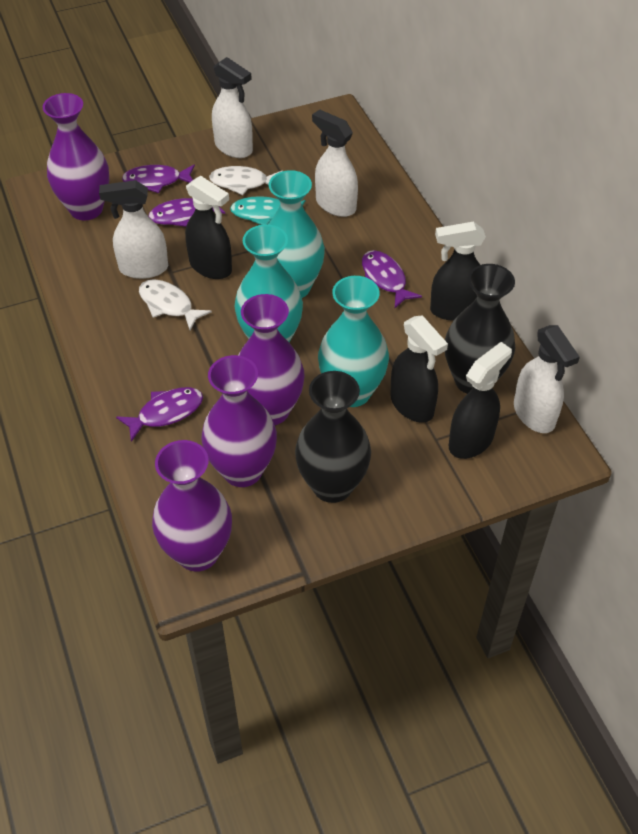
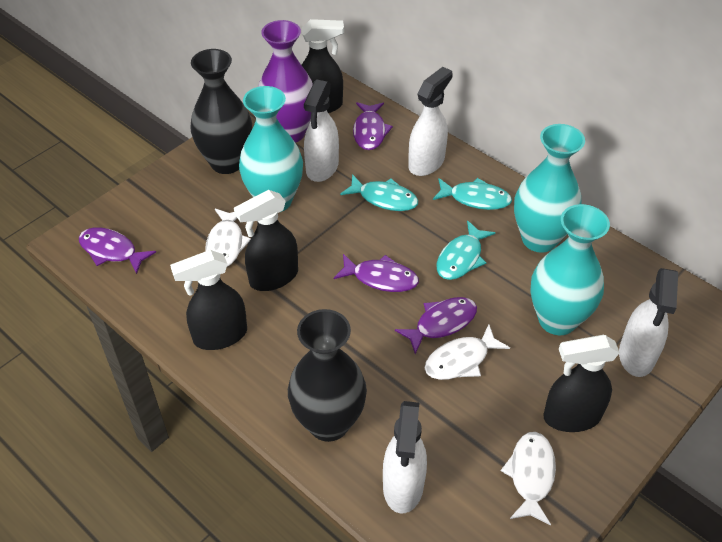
purple vase: [43,93,109,220] [152,440,232,572] [201,355,277,487] [238,294,305,425] = 4 -> [258,20,313,143] = 1
turquoise fish: [230,196,305,225] = 1 -> [340,174,418,211] [433,178,512,210] [437,220,495,280] = 3
white fish: [139,279,212,330] [209,166,282,195] = 2 -> [205,208,251,267] [425,324,510,380] [501,432,556,526] = 3

